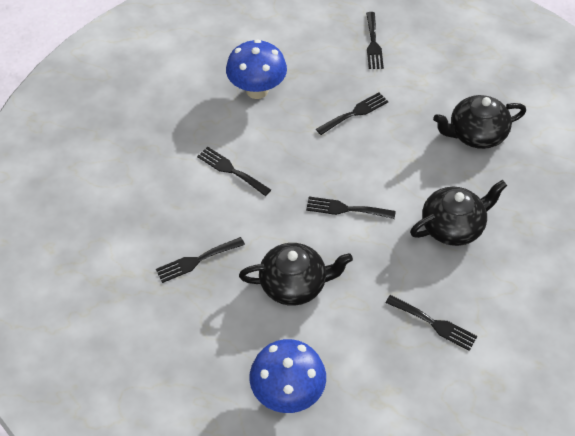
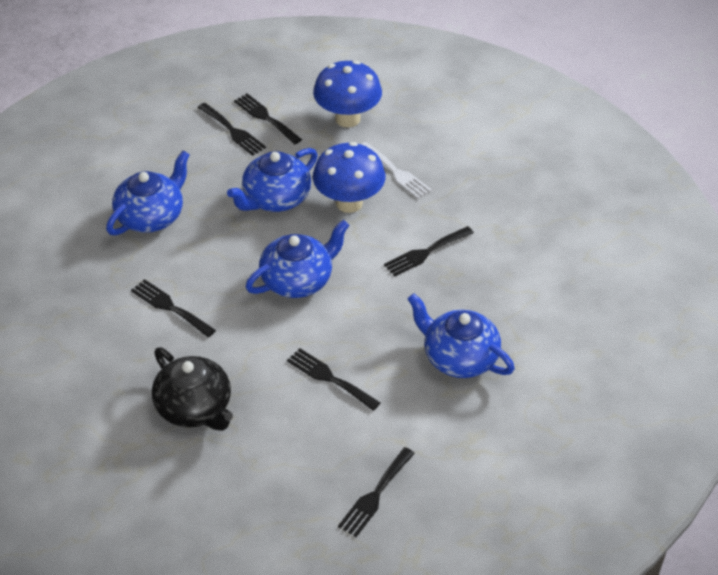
black teapot: [239,243,353,306] [410,180,507,246] [433,95,526,149] = 3 -> [152,347,233,431] = 1
blue teapot: none = 0 -> [106,151,190,235] [227,148,318,212] [246,220,350,298] [408,293,515,378] = 4
white fork: none = 0 -> [361,142,432,199] = 1

